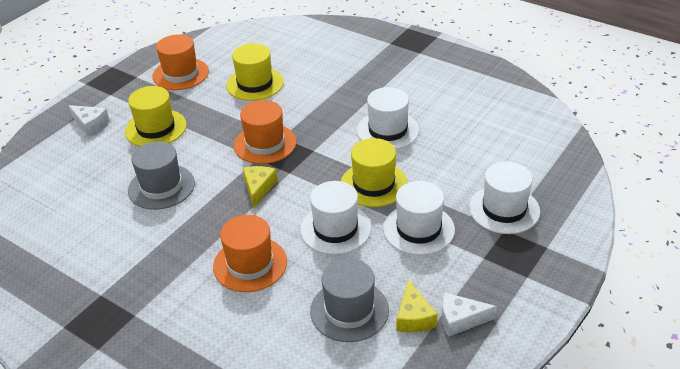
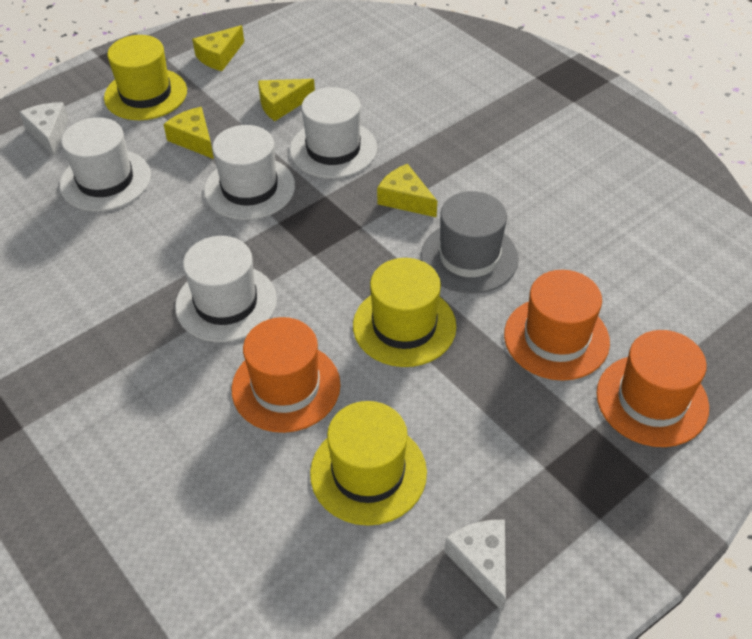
grey hat: [128,141,195,210] [310,259,389,342] = 2 -> [421,191,519,294] = 1
yellow cheese: [243,166,277,208] [396,279,438,332] = 2 -> [163,107,214,159] [192,25,244,71] [258,79,315,121] [377,164,437,217] = 4

